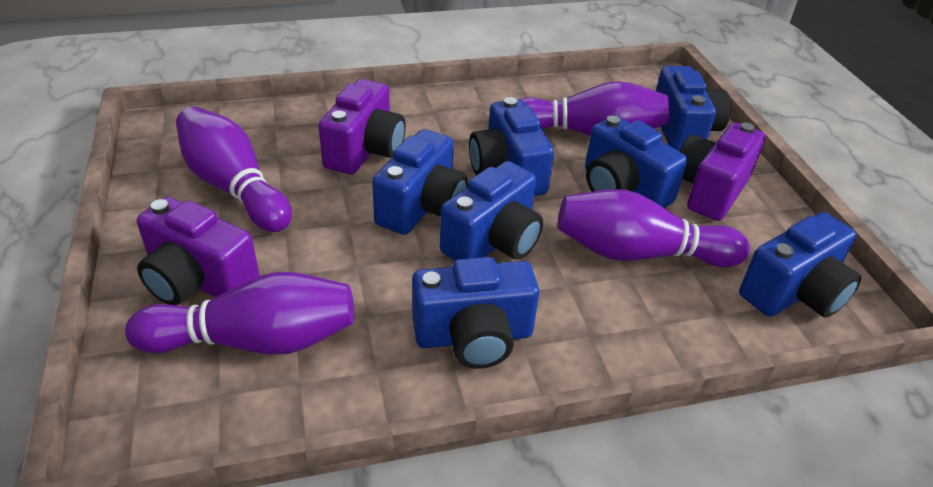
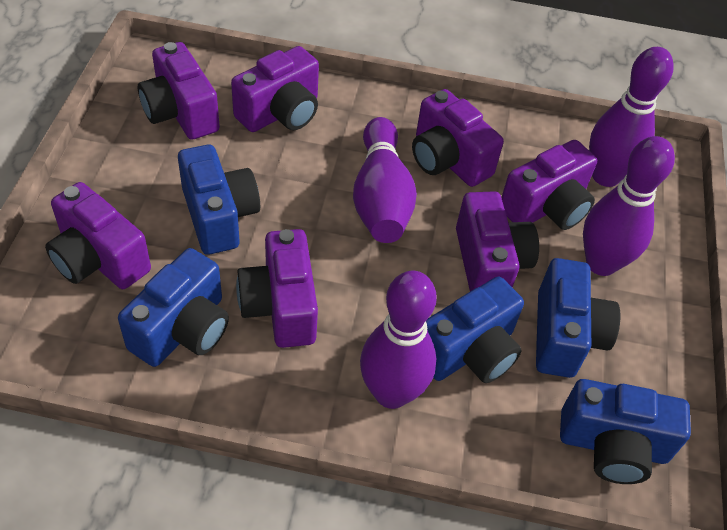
blue camera: [372,129,468,235] [412,257,539,369] [440,161,543,261] [469,97,554,196] [585,115,687,208] [656,66,731,151] [739,212,861,318] = 7 -> [118,248,229,367] [178,145,260,255] [426,277,524,383] [536,258,620,378] [560,379,691,484] = 5
purple camera: [137,197,260,305] [318,79,406,174] [679,122,765,221] = 3 -> [45,182,151,289] [138,42,220,140] [231,46,319,132] [236,229,318,348] [412,89,504,187] [456,191,539,291] [501,140,597,230] = 7

